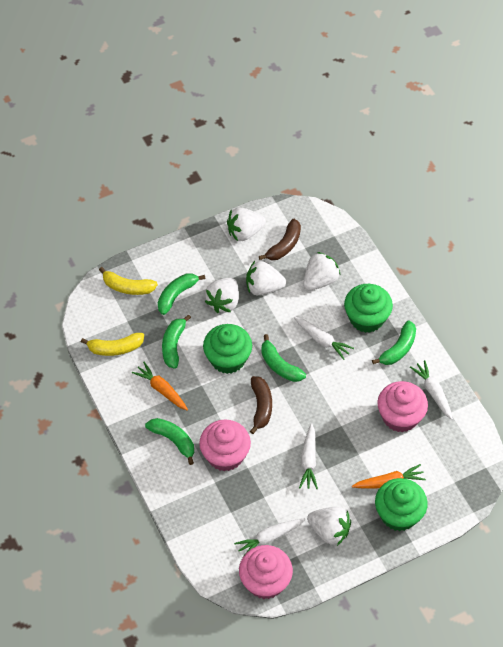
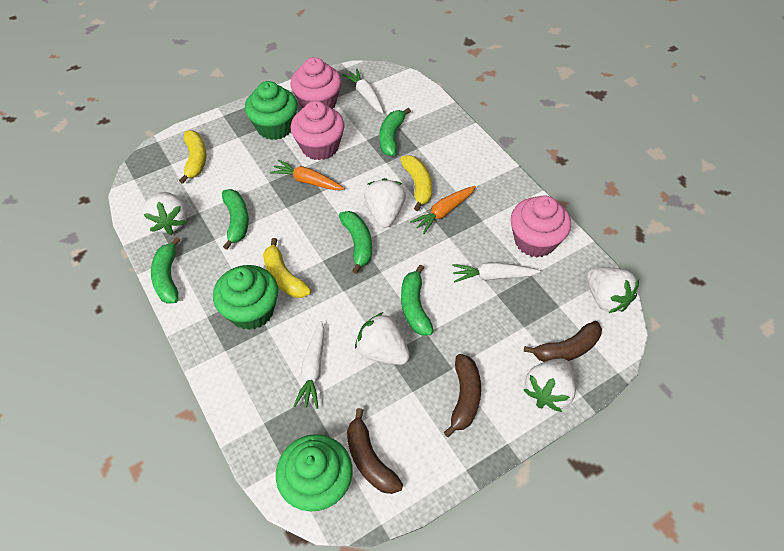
brown banana: [250,376,272,434] [259,219,301,260] = 2 -> [347,408,403,494] [444,354,481,437] [524,321,602,362] = 3
white carrot: [234,518,305,558] [293,316,354,360] [299,423,318,489] [410,360,453,420] = 4 -> [294,321,324,409] [342,69,384,114] [452,262,541,283] = 3
yellow banana: [81,333,144,356] [99,267,158,295] = 2 -> [179,130,206,184] [263,238,311,298] [400,155,432,211] = 3

